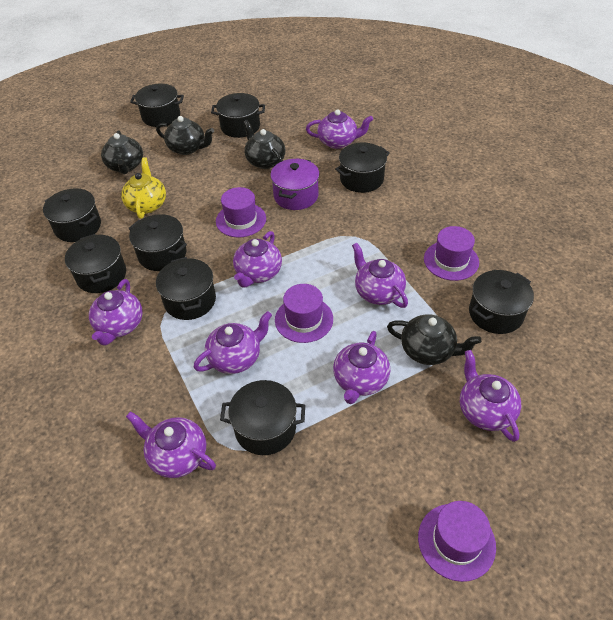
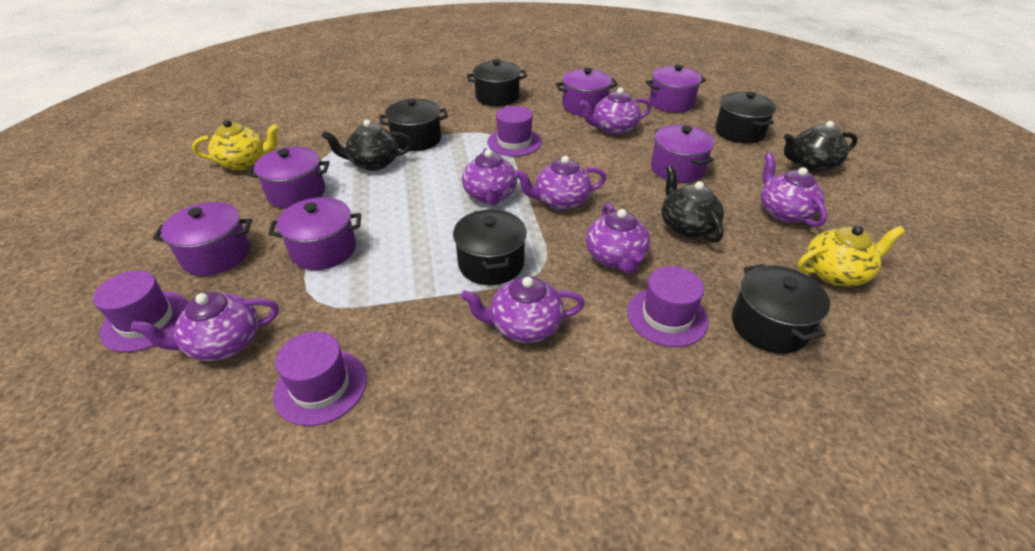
black pot: [43,188,101,242] [65,234,126,293] [128,214,187,271] [130,84,184,127] [156,257,216,320] [211,93,265,138] [220,380,305,455] [335,143,390,193] [469,270,534,334] = 9 -> [379,98,448,151] [453,209,527,285] [467,59,527,106] [715,92,776,144] [732,264,830,354] = 5
black teapot: [101,130,143,174] [156,116,214,155] [244,120,285,169] [387,314,481,365] = 4 -> [322,120,413,171] [662,165,724,243] [784,121,858,172] = 3
purple pot: [270,158,320,210] = 1 -> [153,202,252,276] [247,147,329,209] [268,197,361,270] [555,68,618,116] [645,65,706,113] [651,125,715,183] = 6
purple teapot: [89,279,143,346] [126,411,216,478] [193,311,272,374] [233,231,282,288] [306,109,373,149] [333,331,390,404] [352,243,408,308] [460,350,521,442] = 8 -> [130,292,279,361] [461,276,585,343] [462,148,517,205] [515,156,606,210] [579,88,651,135] [586,203,650,274] [761,153,827,227] = 7
yellow teapot: [121,157,166,219] = 1 -> [192,120,279,171] [797,225,905,286] = 2

